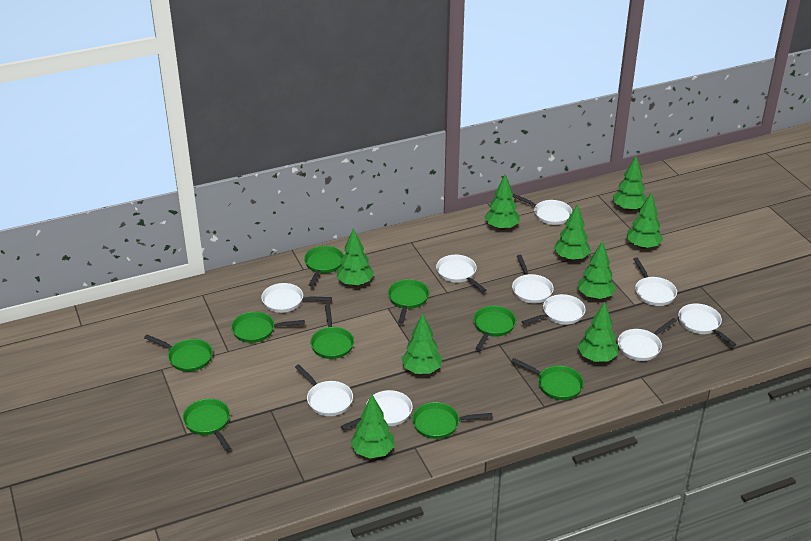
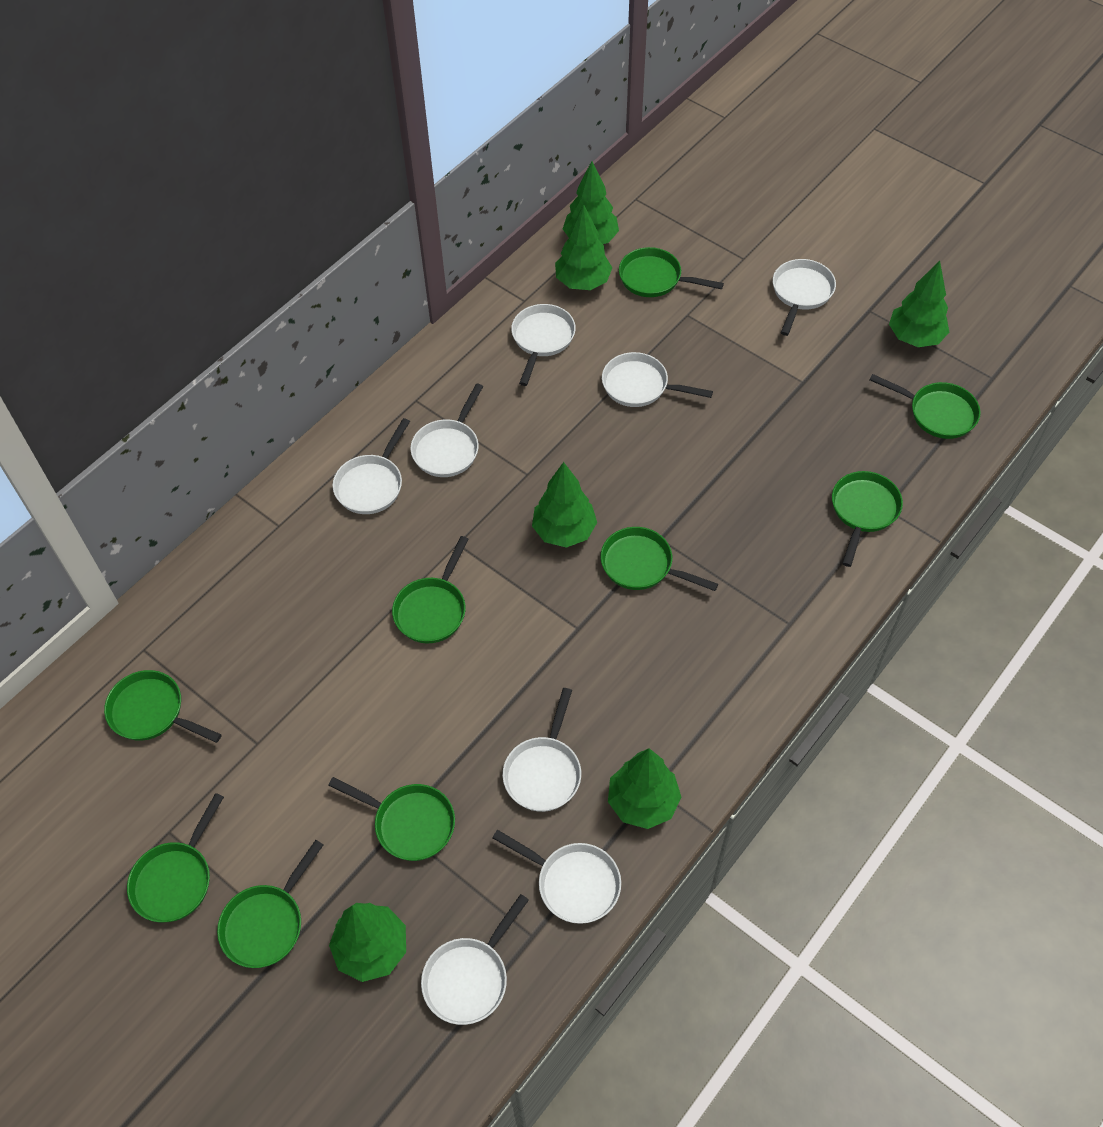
green tree: [337,228,374,286] [350,394,395,458] [402,313,442,374] [485,174,520,230] [554,204,591,261] [578,241,616,299] [578,302,618,362] [613,156,647,211] [627,192,663,249] = 9 -> [329,903,406,982] [532,462,597,548] [555,204,612,290] [563,161,619,244] [608,748,681,829] [889,261,949,347] = 6
white pan: [261,283,332,313] [295,364,353,416] [341,390,413,430] [436,255,486,292] [512,255,554,303] [513,194,572,225] [522,294,586,325] [618,318,677,361] [634,257,677,306] [678,303,737,347] = 10 -> [333,418,410,514] [410,383,483,477] [421,894,529,1025] [493,830,621,924] [503,688,581,812] [511,304,576,386] [602,352,713,407] [773,259,836,336] = 8

